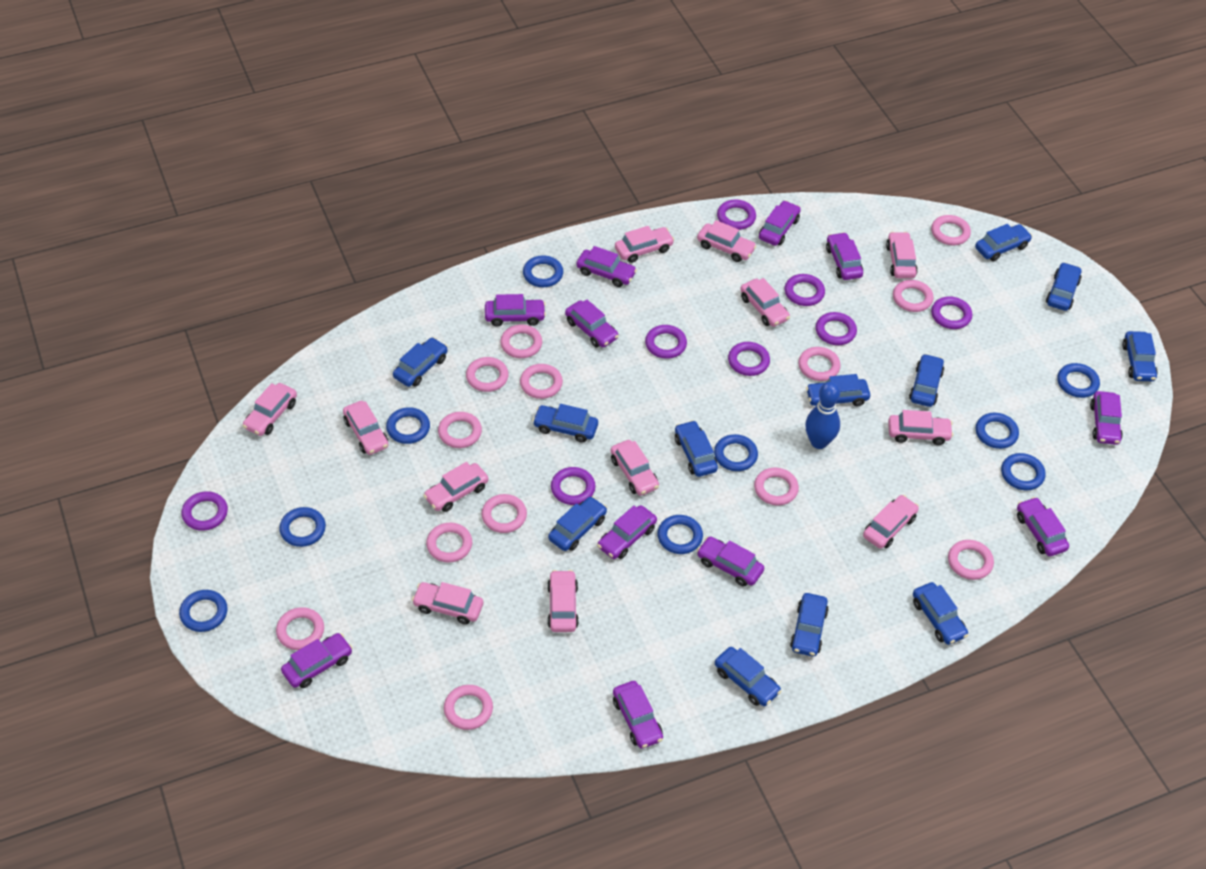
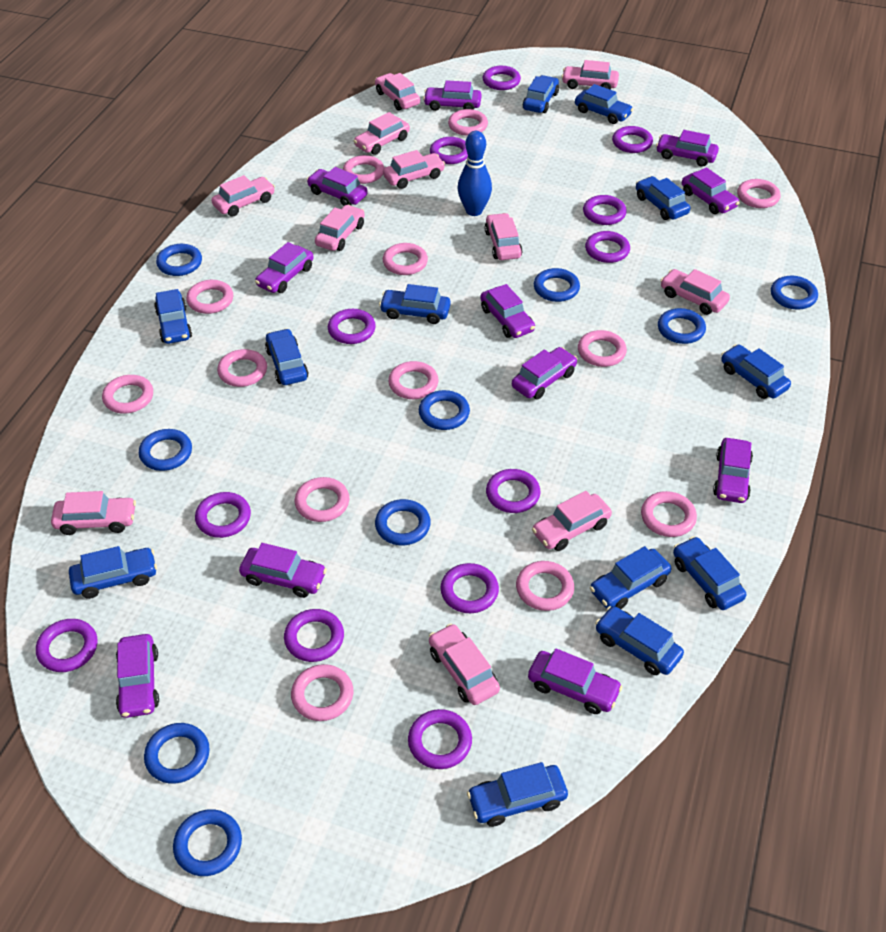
pink car: [243,383,297,436] [343,401,388,455] [412,582,483,625] [423,462,488,512] [547,570,579,632] [611,440,659,496] [615,226,674,263] [697,220,757,262] [740,278,790,327] [863,495,919,549] [886,232,918,278] [888,410,953,445] = 12 -> [51,491,136,535] [211,175,275,217] [315,205,365,251] [354,112,410,155] [375,73,420,110] [383,150,445,189] [429,623,500,705] [485,213,523,260] [532,491,612,551] [561,60,619,90] [660,269,730,315] = 11
purple ring: [181,491,228,531] [551,467,596,505] [645,325,687,359] [717,200,756,230] [728,342,770,376] [785,274,825,306] [816,312,857,345] [931,296,972,329] = 8 -> [36,619,97,672] [195,492,251,538] [284,609,344,662] [328,309,376,344] [408,709,472,769] [430,137,468,164] [440,563,499,613] [483,66,521,90] [486,469,540,513] [583,195,627,225] [585,231,630,263] [612,126,653,153] = 12

